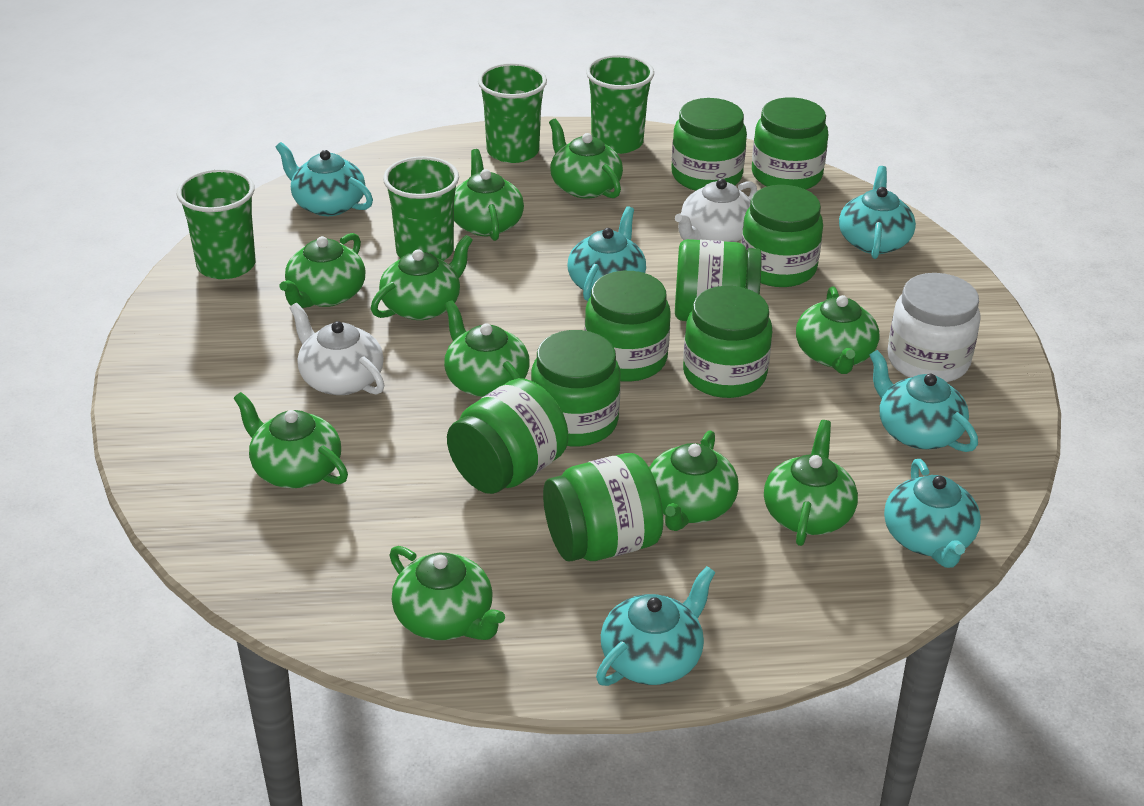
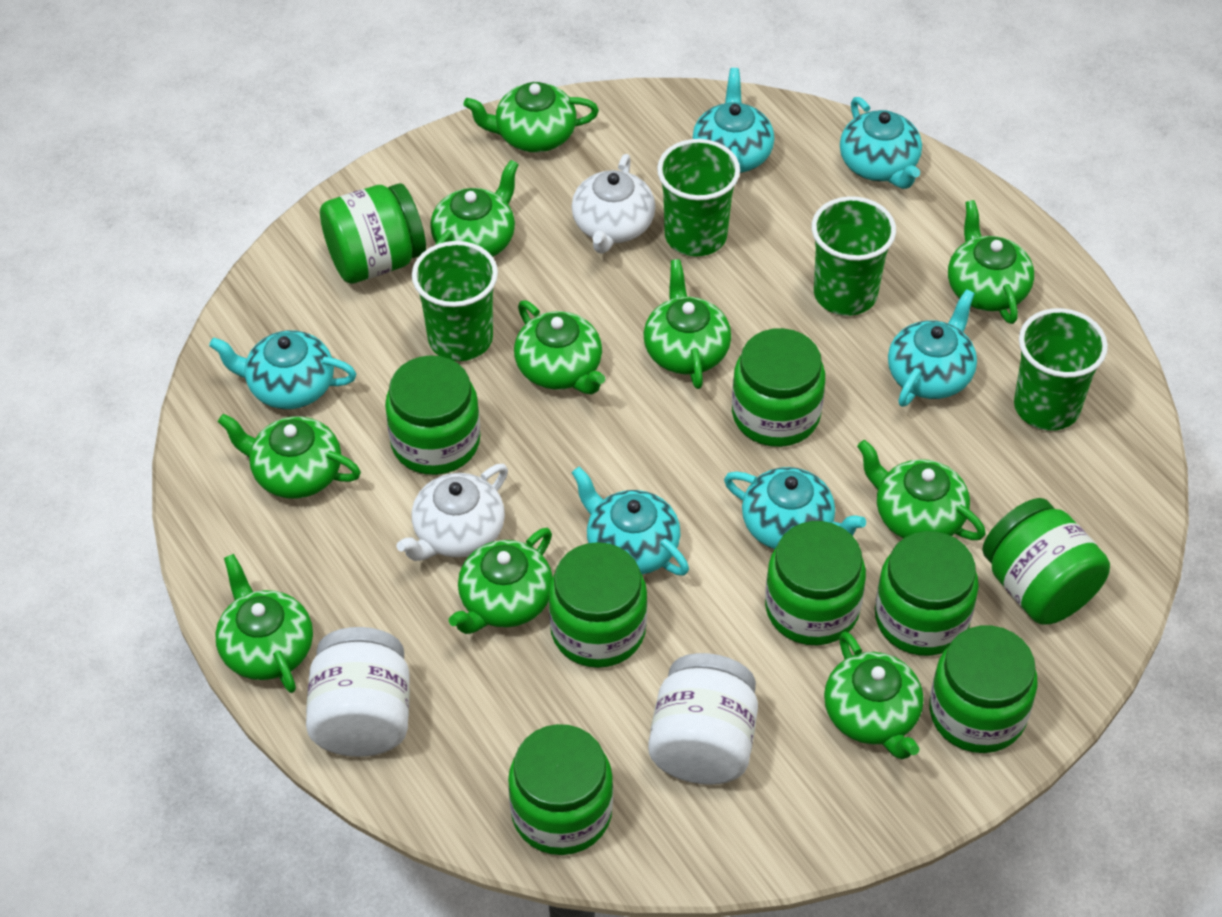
white jar: [887,273,981,382] = 1 -> [306,627,410,757] [648,653,758,785] = 2

